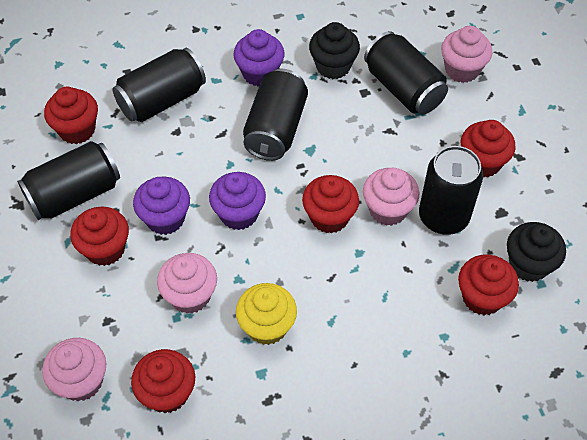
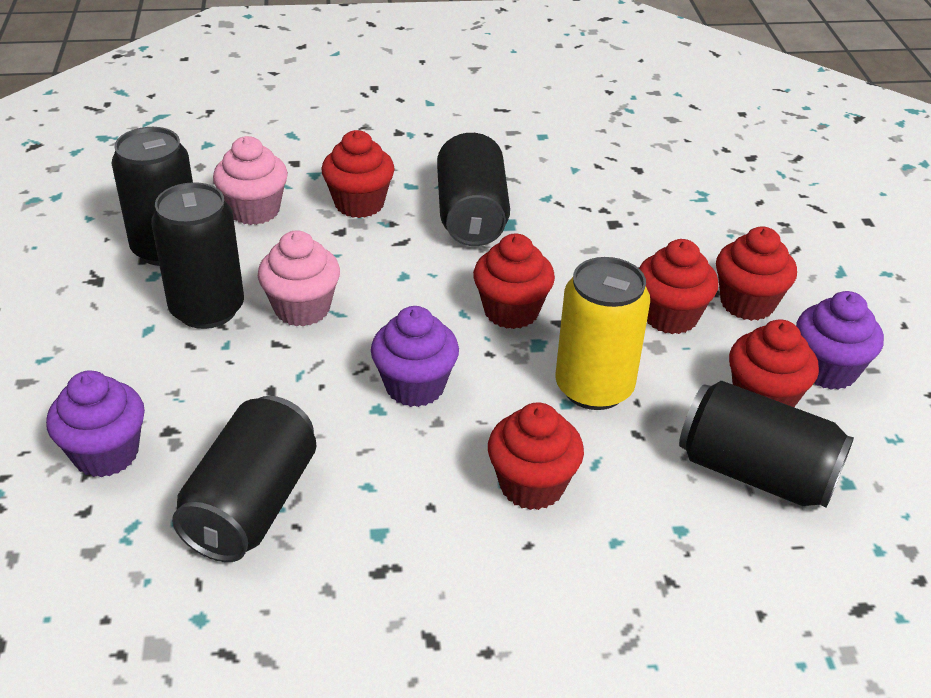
black cupcake: [309,22,360,79] [507,222,566,282] = 2 -> none = 0
pink cupcake: [42,338,106,402] [157,253,217,314] [363,168,419,226] [441,26,492,83] = 4 -> [213,136,288,225] [258,230,340,327] = 2
yellow can: none = 0 -> [556,257,650,410] = 1
yellow cupcake: [236,283,297,345] = 1 -> none = 0

